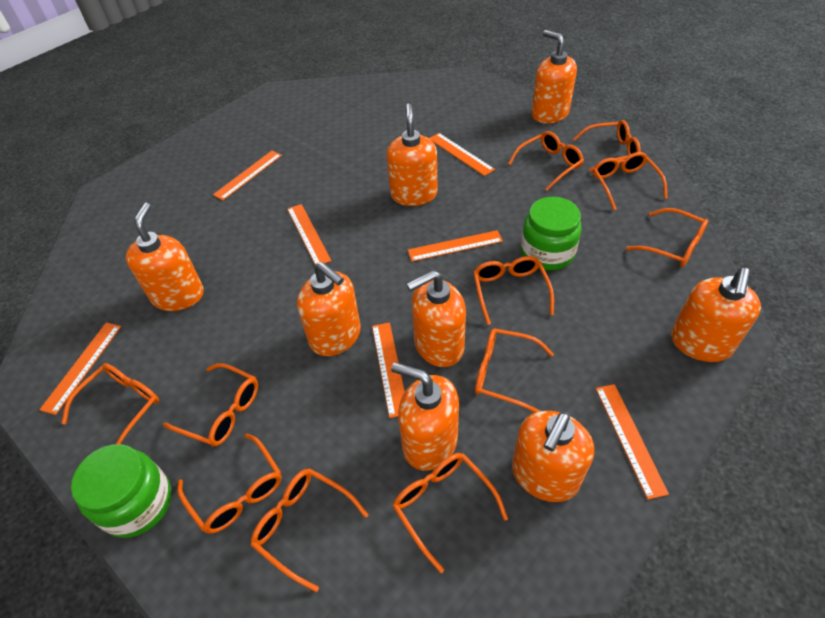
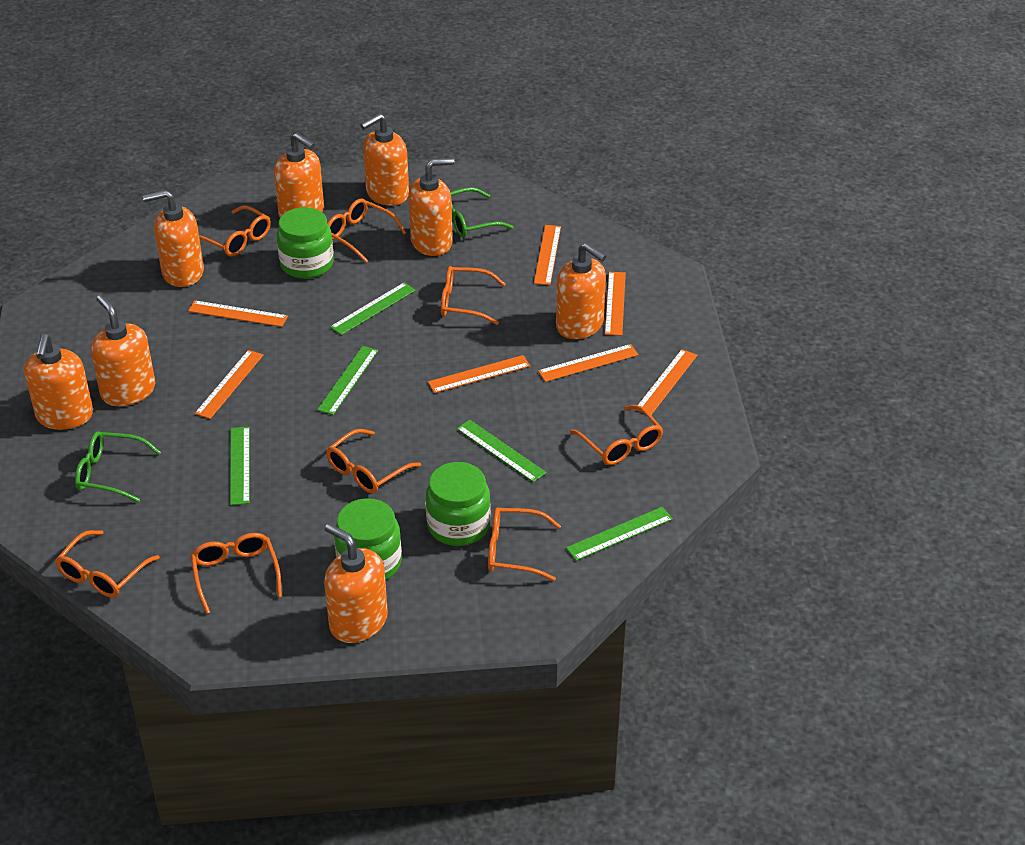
green glasses: none = 0 -> [75,431,161,502] [450,187,514,238] = 2
green jar: [71,444,172,538] [521,197,582,271] = 2 -> [277,207,334,279] [334,498,402,580] [425,462,491,546] = 3
green ruler: none = 0 -> [230,427,250,505] [317,346,378,415] [330,282,416,335] [457,420,546,482] [566,507,673,561] = 5
orange glasses: [61,363,159,444] [163,363,258,446] [177,433,282,534] [251,468,369,592] [393,453,508,573] [473,256,554,325] [475,329,554,413] [508,131,584,191] [573,120,641,172] [593,152,668,210] [626,208,708,267] = 11 -> [55,530,160,598] [191,533,282,614] [199,205,271,257] [326,429,421,494] [328,198,406,262] [441,266,506,325] [488,507,561,581] [570,405,663,465] = 8

